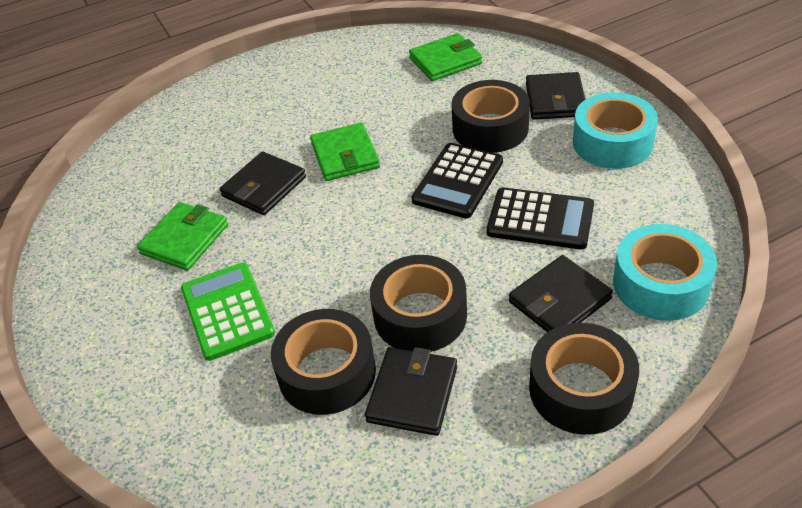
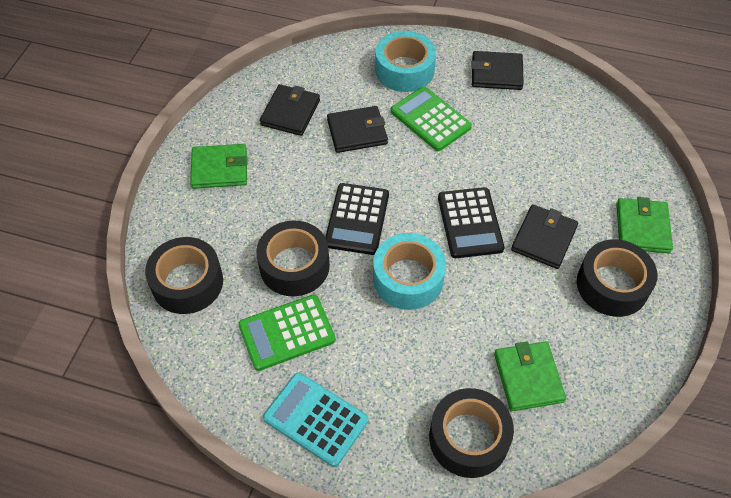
green calculator: [181,262,275,361] = 1 -> [238,294,336,371] [391,87,472,151] = 2
turquoise calculator: none = 0 -> [263,372,368,467] = 1

